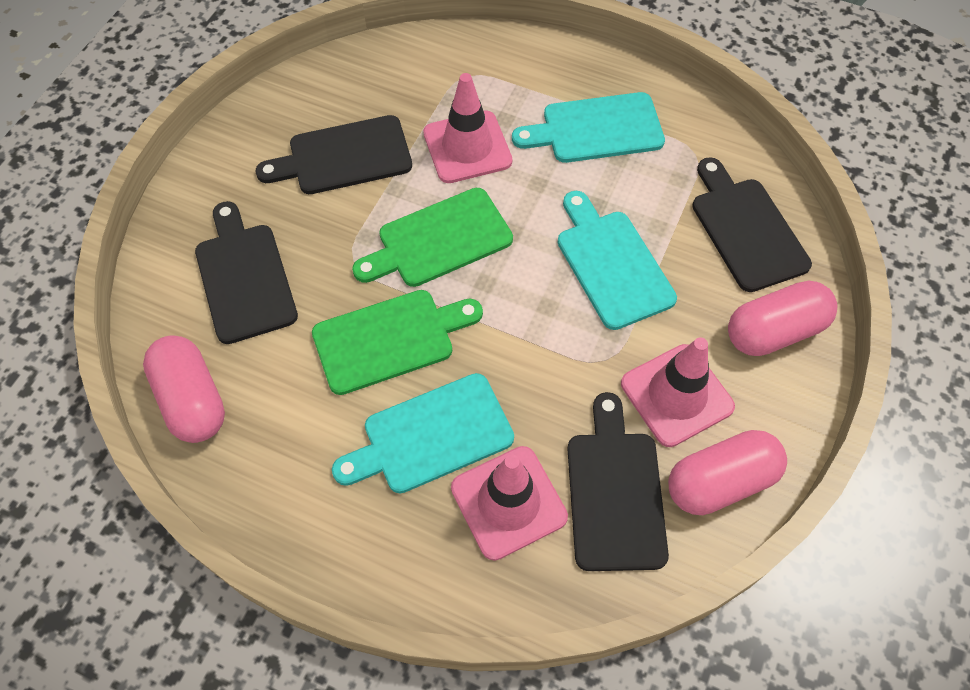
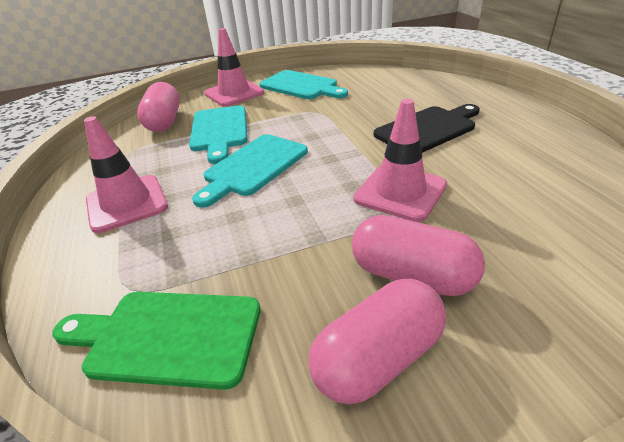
black cutting board: [195,201,298,344] [256,115,412,194] [567,392,669,571] [692,157,812,292] = 4 -> [374,104,480,153] = 1
green cutting board: [312,290,483,395] [352,188,513,287] = 2 -> [52,292,260,390] = 1

